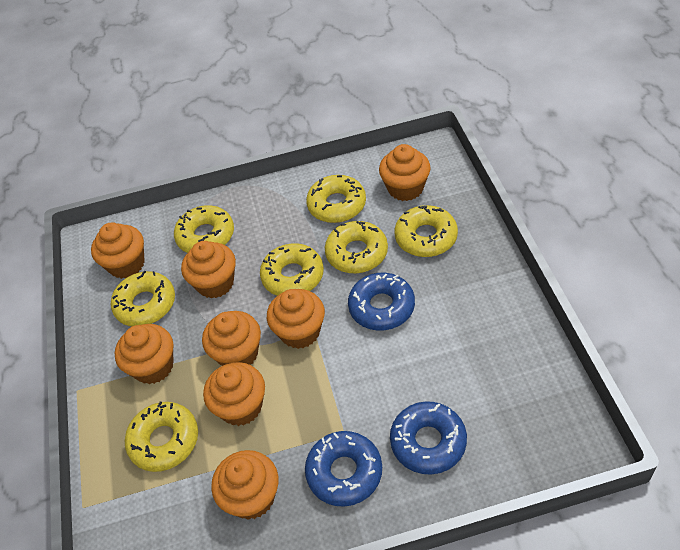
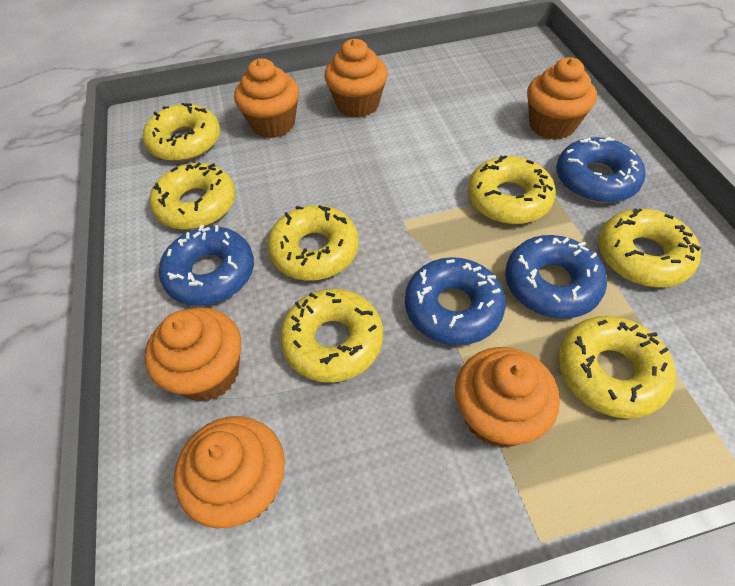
blue donut: [305,431,382,507] [348,273,415,331] [390,401,467,475] = 3 -> [159,225,254,306] [405,257,506,345] [505,235,607,319] [556,137,645,203] = 4
orange cupcake: [91,222,145,279] [114,324,173,384] [181,241,236,298] [202,311,261,366] [203,362,265,426] [211,450,279,520] [267,289,325,349] [379,144,431,201] = 8 -> [144,308,241,402] [174,416,285,528] [234,58,299,138] [325,39,388,118] [455,347,560,448] [527,57,597,140] = 6

